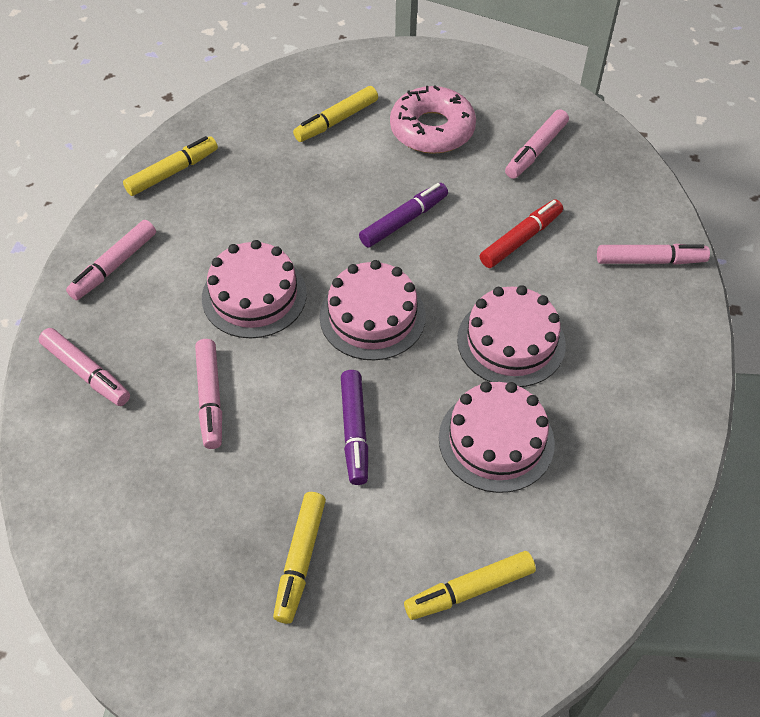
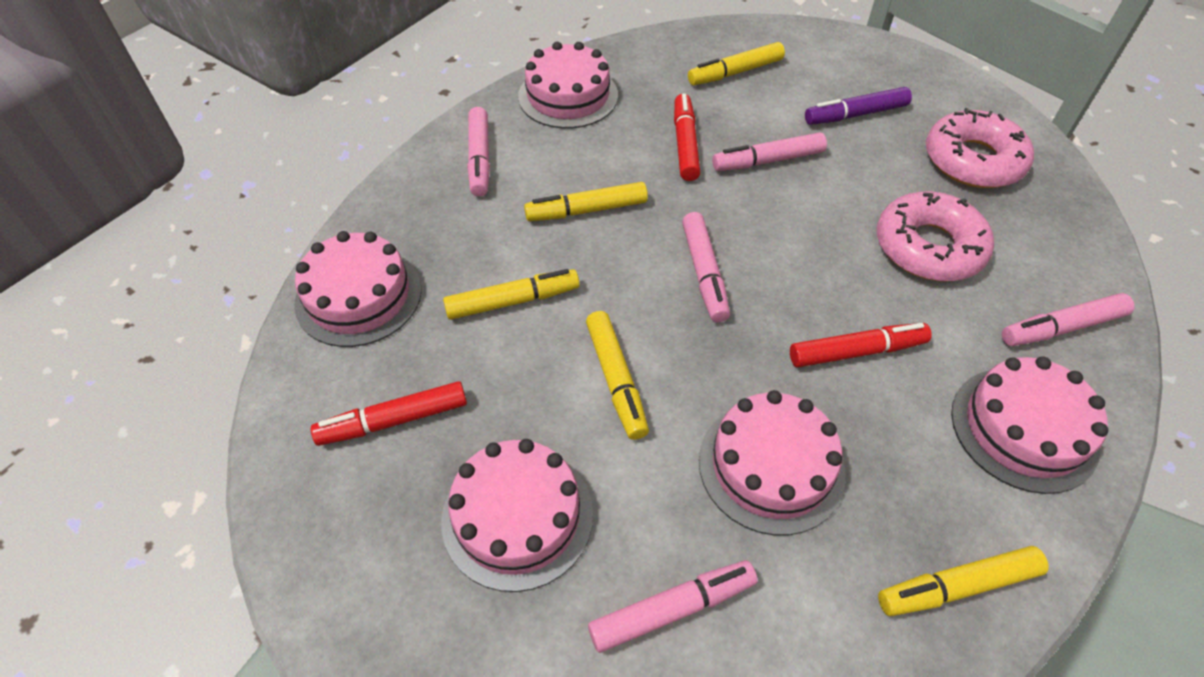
pink cake: [202,240,307,338] [319,260,426,360] [439,381,555,493] [457,285,566,387] = 4 -> [294,231,422,347] [441,439,593,592] [518,42,618,129] [699,390,846,535] [951,356,1108,494] = 5
pink donut: [390,86,476,154] = 1 -> [877,192,994,281] [926,108,1034,188] = 2
purple marker: [341,370,368,485] [359,183,448,248] = 2 -> [805,87,912,125] = 1
red marker: [480,199,563,268] = 1 -> [311,381,467,446] [674,93,701,181] [790,323,932,367] = 3
yellow marker: [123,136,218,196] [273,492,326,624] [293,86,378,142] [404,551,536,620] = 4 -> [443,269,580,320] [524,182,648,221] [586,311,649,440] [688,42,785,85] [878,546,1049,616] = 5

